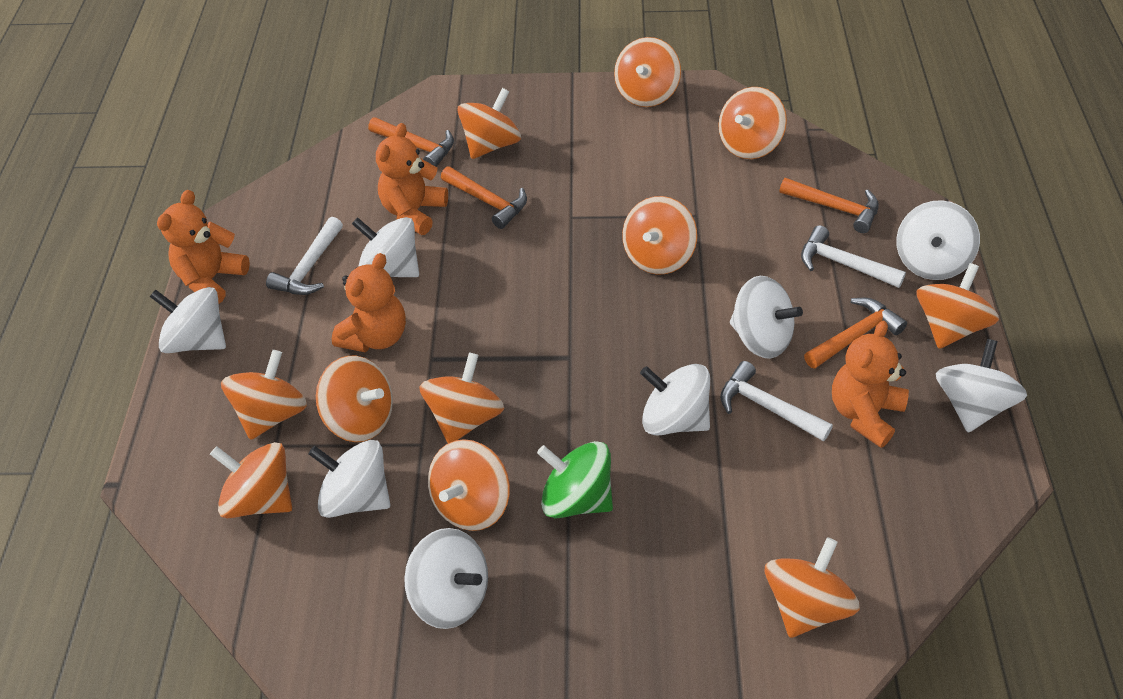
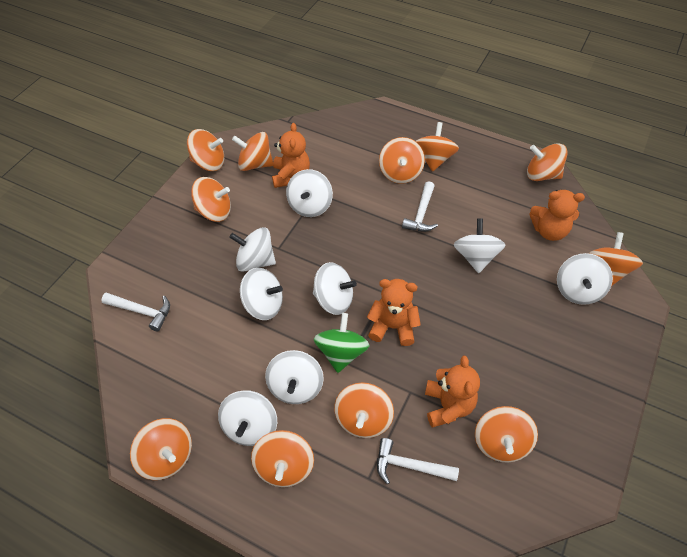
orange hammer: [368,117,454,167] [441,166,527,229] [779,178,879,233] [804,298,907,369] = 4 -> none = 0

